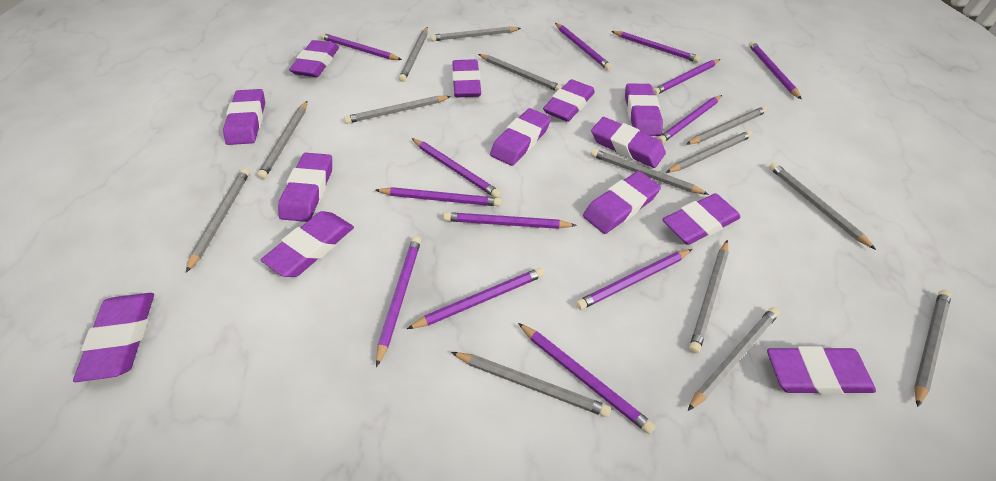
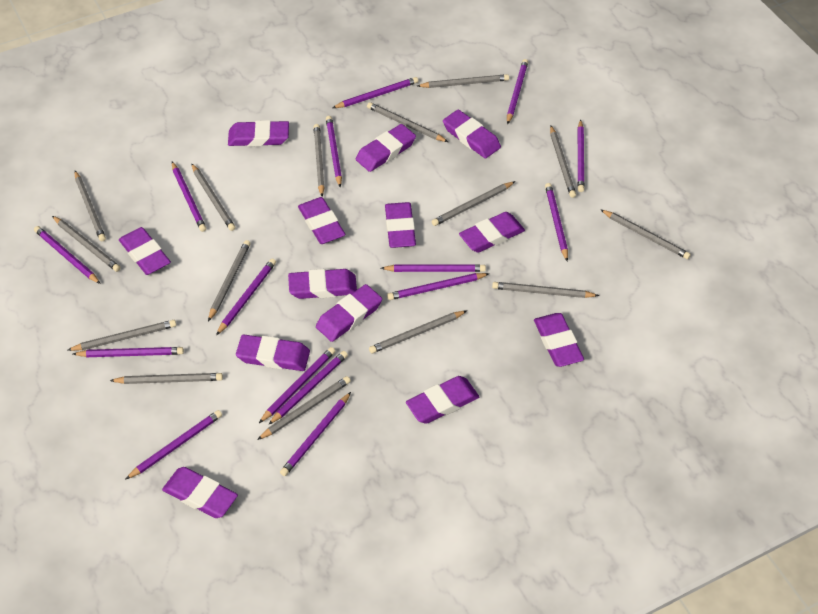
grey pencil: [186,168,250,273] [257,101,307,179] [344,96,451,124] [399,27,428,82] [430,26,521,41] [451,352,611,417] [478,54,562,91] [591,149,709,195] [666,131,752,173] [686,106,767,145] [688,307,780,411] [689,240,729,353] [769,162,876,250] [914,290,951,407] = 14 -> [52,216,121,272] [67,320,176,351] [75,171,106,241] [110,373,223,384] [191,163,235,231] [208,240,251,322] [257,376,351,440] [314,124,325,196] [367,102,448,142] [369,310,467,353] [417,74,509,88] [431,181,515,226] [492,282,599,298] [550,126,576,198] [600,209,691,259] = 15
purple pencil: [320,33,402,60] [376,187,502,206] [376,236,421,367] [407,268,544,329] [412,138,501,198] [443,212,577,229] [518,323,655,434] [555,23,612,70] [576,249,692,310] [611,31,701,63] [653,59,721,95] [658,95,722,143] [748,41,802,100] = 13 -> [34,226,100,284] [73,347,184,357] [125,410,222,480] [172,162,206,232] [216,258,276,335] [259,347,335,423] [268,351,348,425] [280,392,351,476] [326,116,342,188] [332,77,418,108] [381,264,486,272] [387,273,490,300] [507,59,528,125] [545,183,568,262] [578,119,585,192] = 15

